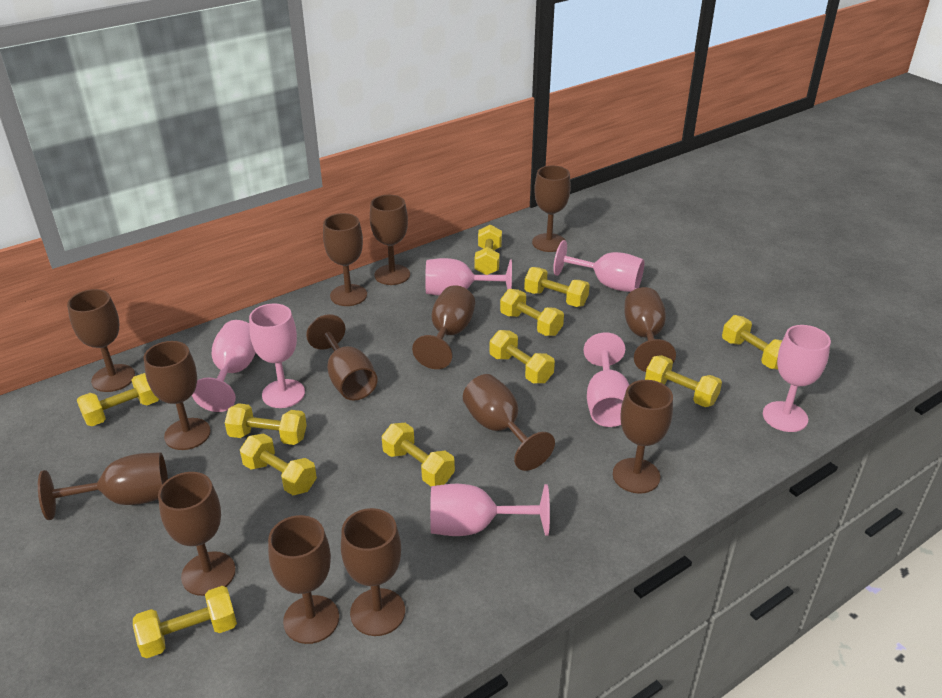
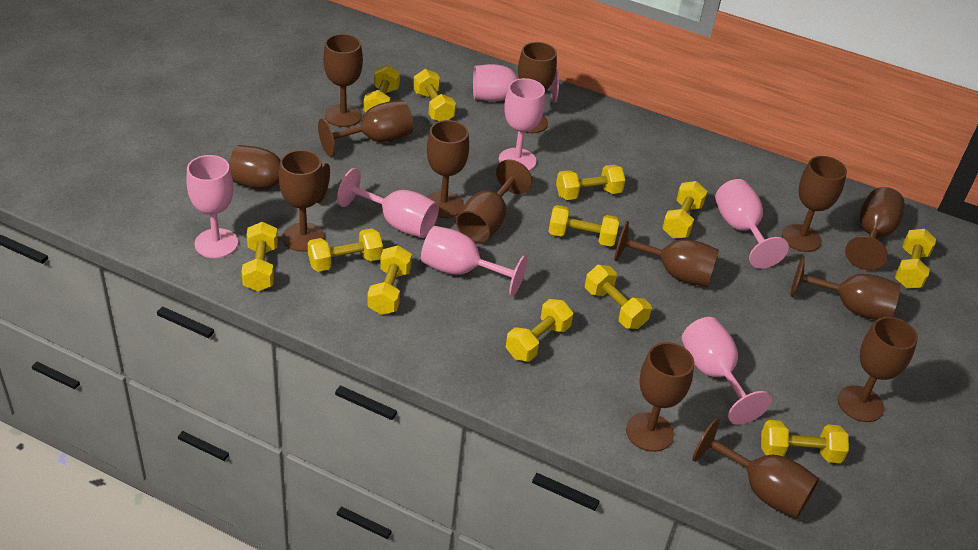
yellow dumbbell: [77,373,159,426] [133,586,237,658] [225,403,307,445] [240,434,317,495] [382,423,455,486] [475,224,502,275] [489,330,555,384] [500,289,564,336] [524,267,590,307] [645,355,722,407] [722,315,782,370] = 11 -> [242,222,278,291] [308,228,383,272] [364,65,400,112] [367,245,412,315] [413,69,456,121] [506,299,573,362] [548,205,619,247] [556,165,625,200] [585,265,652,329] [662,181,707,239] [761,420,849,463] [895,229,936,288] = 12

